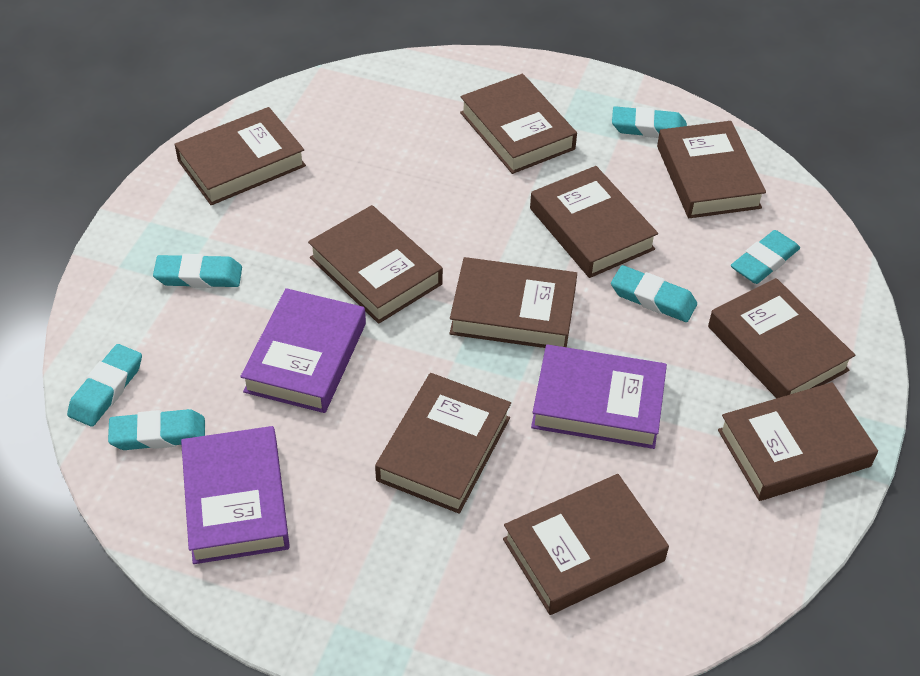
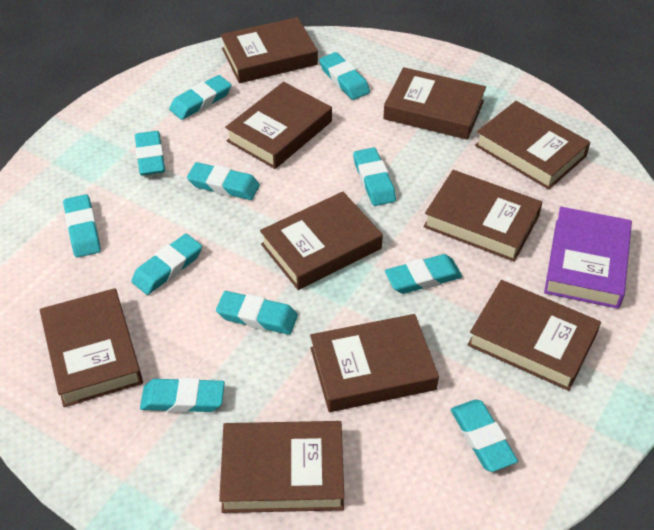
purple book: [181,426,290,564] [240,288,366,413] [531,345,667,449] = 3 -> [544,207,632,309] = 1
turquoise eraser: [67,344,142,427] [108,409,205,450] [153,254,242,288] [611,265,697,322] [612,106,687,138] [731,230,800,284] = 6 -> [63,194,101,258] [131,234,202,295] [135,131,165,175] [140,378,225,413] [169,75,231,120] [187,162,260,200] [216,291,298,335] [319,52,370,100] [353,147,396,206] [385,254,462,294] [450,400,518,472] = 11

